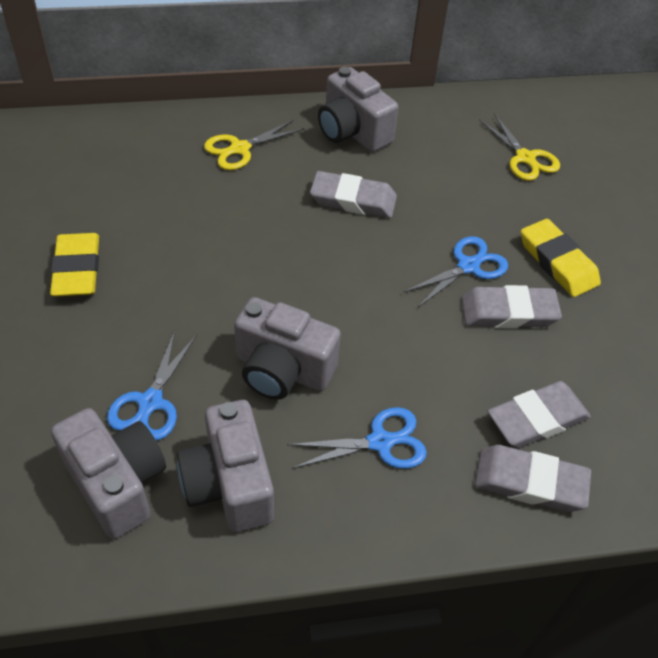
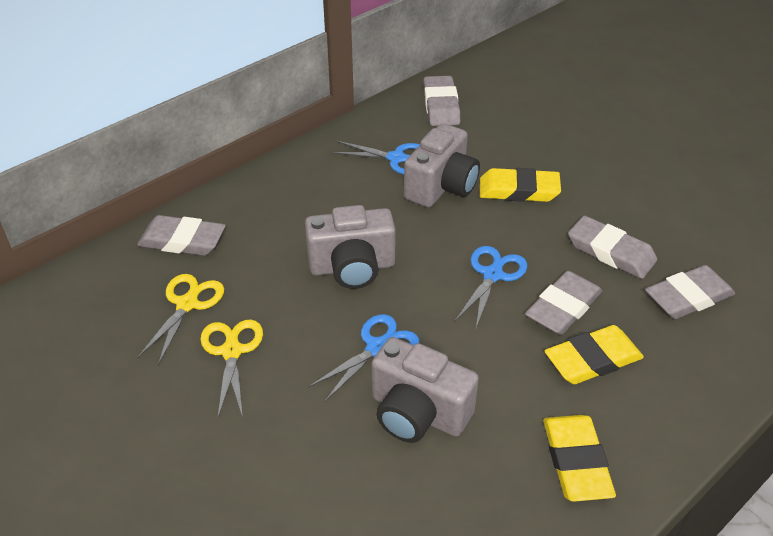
grey camera: [51,408,166,539] [177,400,274,532] [234,297,341,400] [318,67,398,152] = 4 -> [305,205,396,289] [371,337,479,443] [404,123,480,208] = 3
grey eraser: [310,171,397,218] [461,285,562,328] [474,445,591,512] [487,381,591,448] = 4 -> [137,215,226,256] [423,76,460,126] [525,271,602,335] [568,215,657,279] [645,265,735,319] = 5
yellow eraser: [50,233,99,297] [521,219,601,297] = 2 -> [480,168,561,202] [543,415,616,502] [545,325,644,384] = 3

